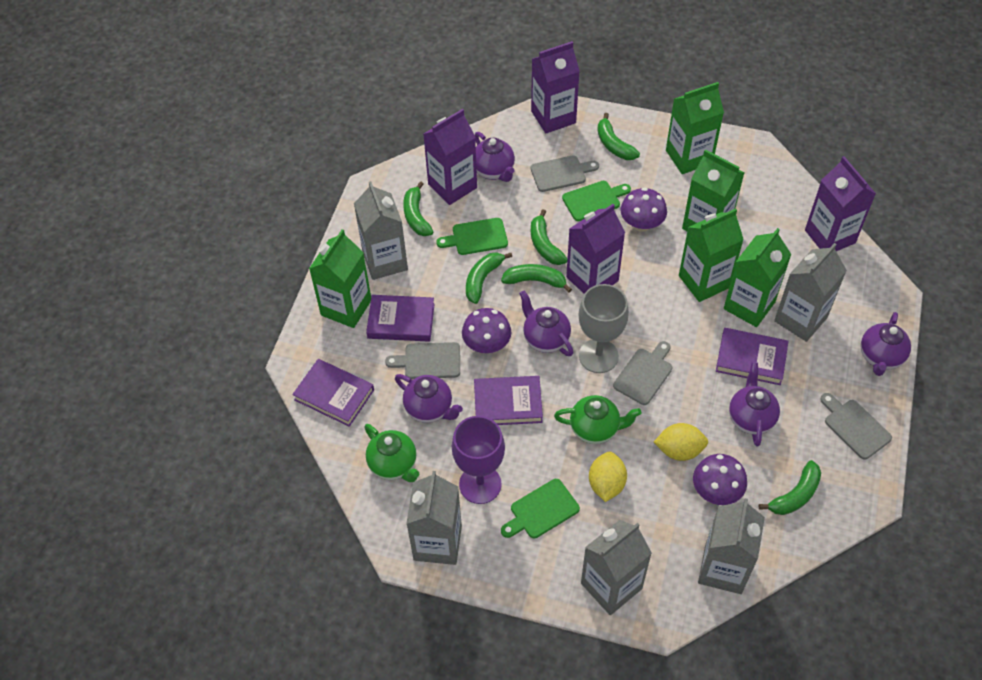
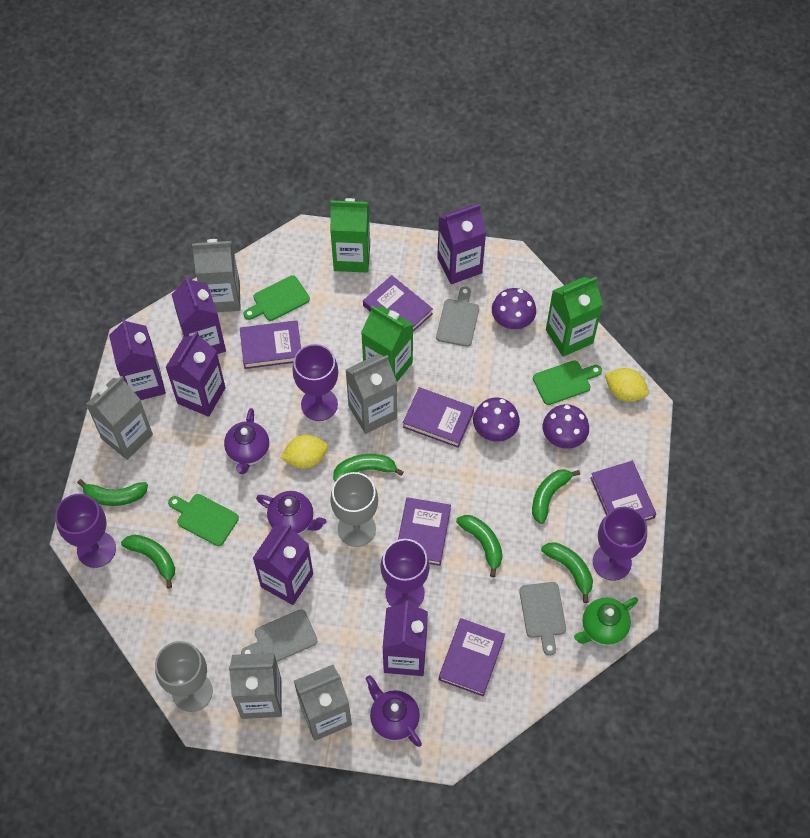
green carton: [309,229,371,328] [666,82,724,174] [679,208,744,302] [682,149,744,231] [724,228,792,327] = 5 -> [330,198,370,273] [361,306,413,382] [546,277,603,357] = 3
green teapot: [364,424,419,482] [554,395,641,444] = 2 -> [574,597,638,646] = 1
grey cutting board: [385,342,460,379] [531,155,599,192] [613,341,672,405] [820,393,892,460] = 4 -> [241,609,318,662] [436,286,479,347] [519,582,566,656] = 3
grey goblet: [578,284,629,373] = 1 -> [155,641,213,712] [330,472,378,547] = 2
purple book: [292,359,374,427] [366,295,435,342] [474,376,543,425] [716,328,789,385] = 4 -> [240,320,301,369] [363,275,433,332] [398,497,451,566] [403,387,474,448] [439,618,505,696] [590,461,656,521] = 6
purple carton: [423,109,477,205] [531,41,580,133] [566,204,625,294] [805,156,876,251] = 4 -> [109,318,166,400] [165,331,226,417] [171,275,226,354] [253,524,313,605] [382,600,428,676] [437,204,486,284] = 6
purple goblet: [452,416,505,504] = 1 -> [55,494,116,568] [292,344,338,421] [381,539,430,607] [593,507,647,581] = 4
purple teapot: [395,374,463,423] [475,132,515,182] [519,291,573,356] [729,362,780,446] [861,312,911,376] = 5 -> [224,408,269,474] [256,491,326,535] [365,675,422,747] = 3

